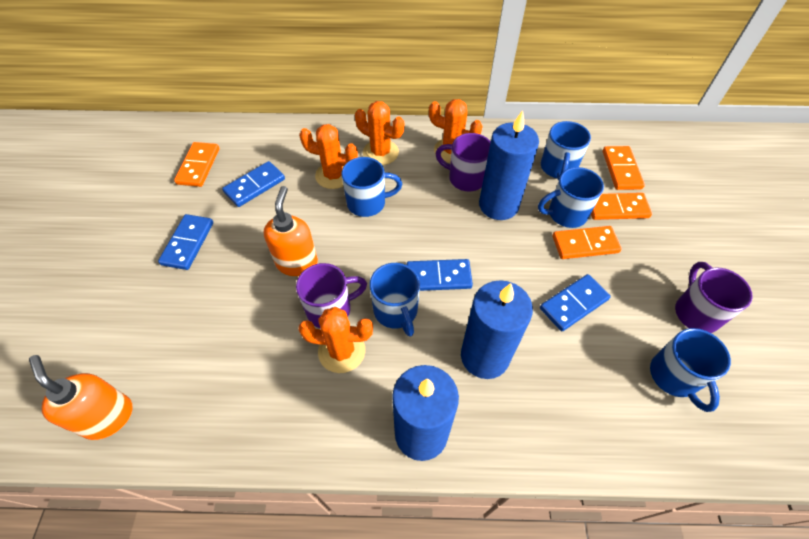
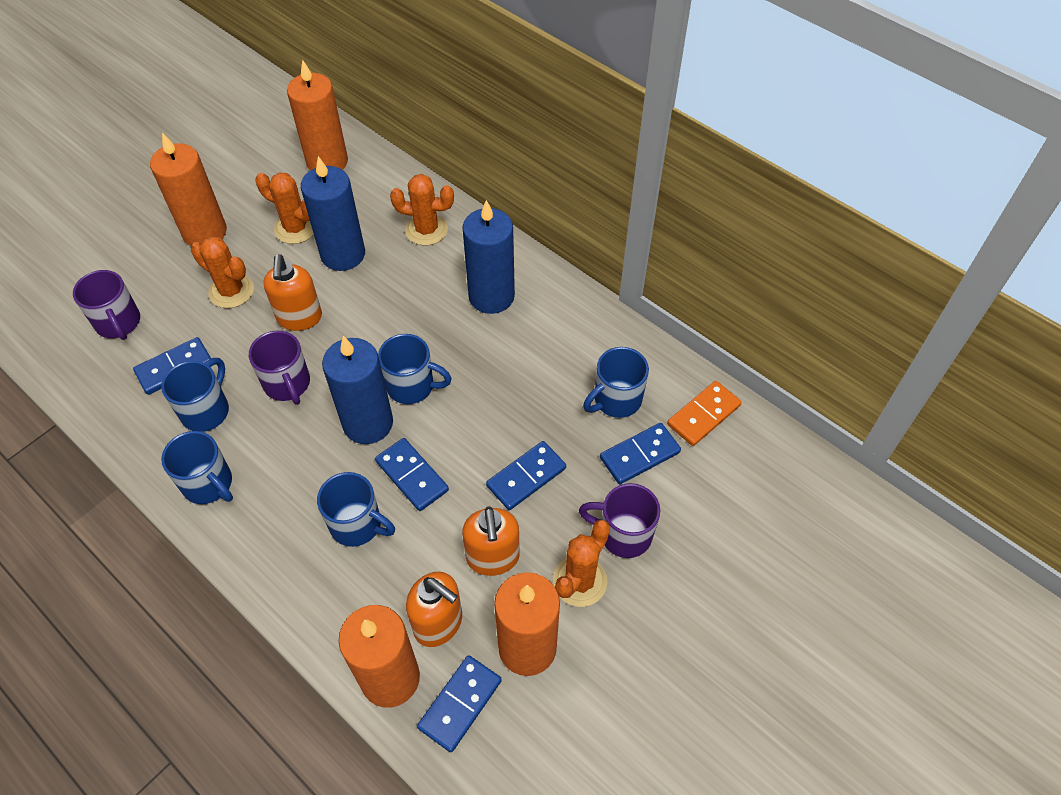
blue domino: [158,214,213,270] [222,161,285,207] [406,259,473,291] [540,274,611,331] = 4 -> [133,337,211,395] [375,438,449,511] [417,655,502,752] [486,441,566,510] [600,423,681,484] = 5
orange candle: none = 0 -> [150,133,227,246] [287,60,348,170] [339,605,420,708] [494,572,560,676] = 4
orange domino: [174,142,219,187] [552,226,621,259] [591,193,652,220] [602,146,645,190] = 4 -> [667,381,742,446] = 1
orange soap dispenser: [29,355,132,440] [264,186,318,276] = 2 -> [264,254,322,331] [406,572,462,647] [462,506,520,576] = 3

